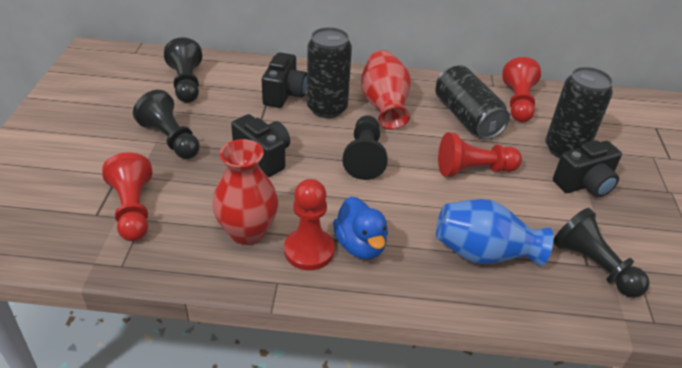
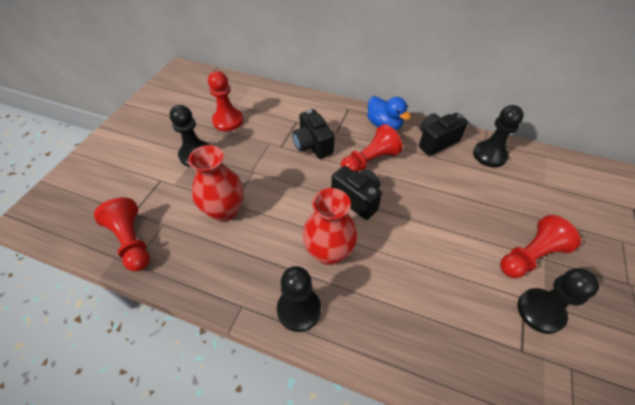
black can: [307,27,352,118] [435,65,510,140] [545,67,613,158] = 3 -> none = 0
blue vase: [436,199,554,267] = 1 -> none = 0

